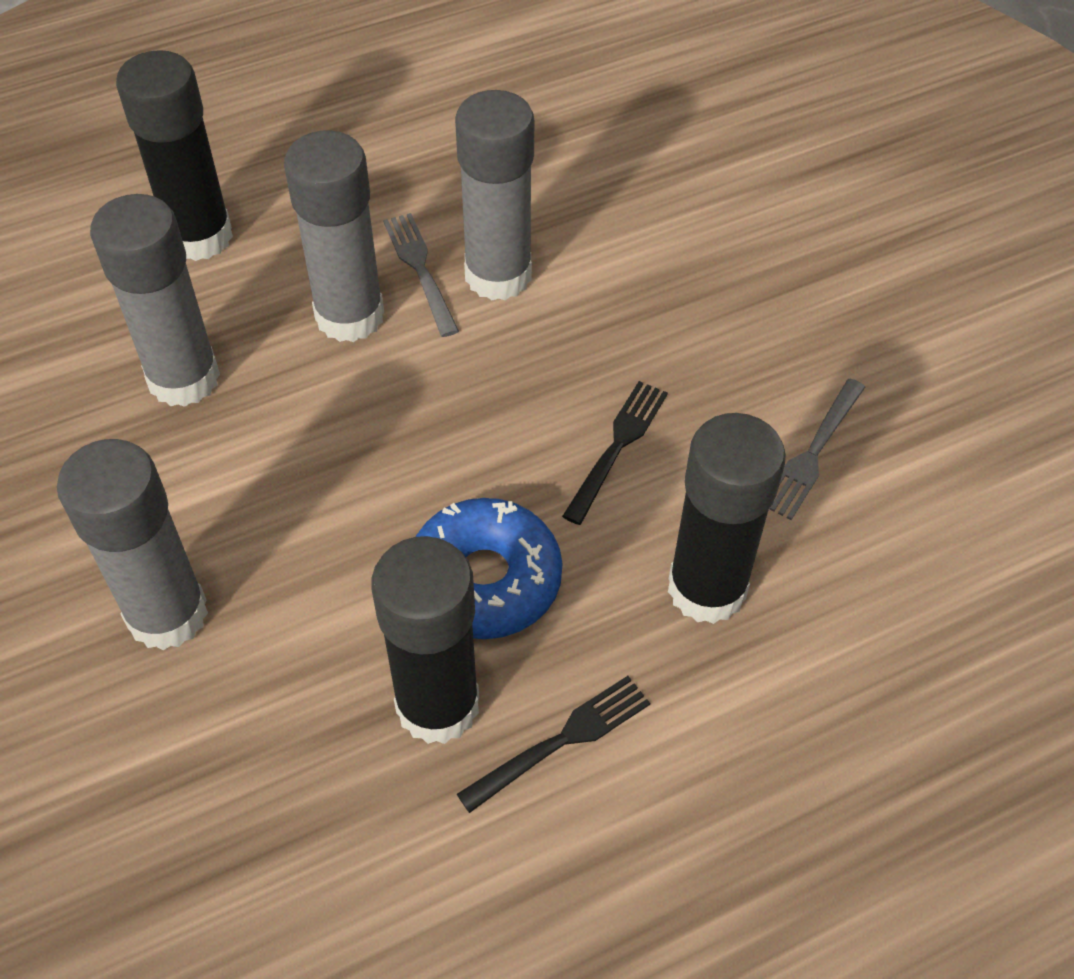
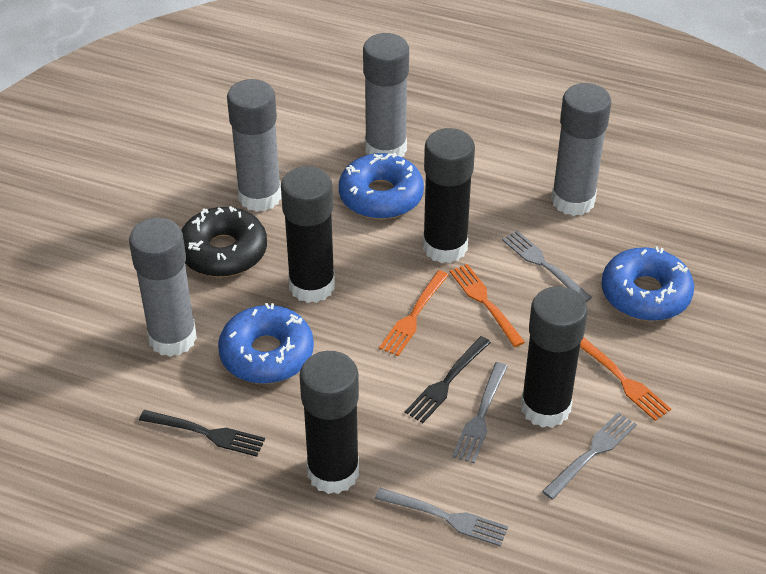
black donut: none = 0 -> [181,206,267,277] = 1
black glue stick: [116,50,233,261] [371,536,479,744] [668,413,786,624] = 3 -> [281,166,335,303] [300,351,359,494] [423,128,475,263] [521,286,588,428] = 4
blue donut: [415,498,562,639] = 1 -> [218,303,314,384] [339,153,424,219] [601,246,694,321] = 3
grey fork: [383,213,459,337] [770,379,865,520] = 2 -> [375,488,508,547] [453,362,508,464] [502,231,592,302] [542,412,637,500] = 4
orange fork: none = 0 -> [379,270,449,356] [450,264,525,347] [580,337,671,421] = 3

